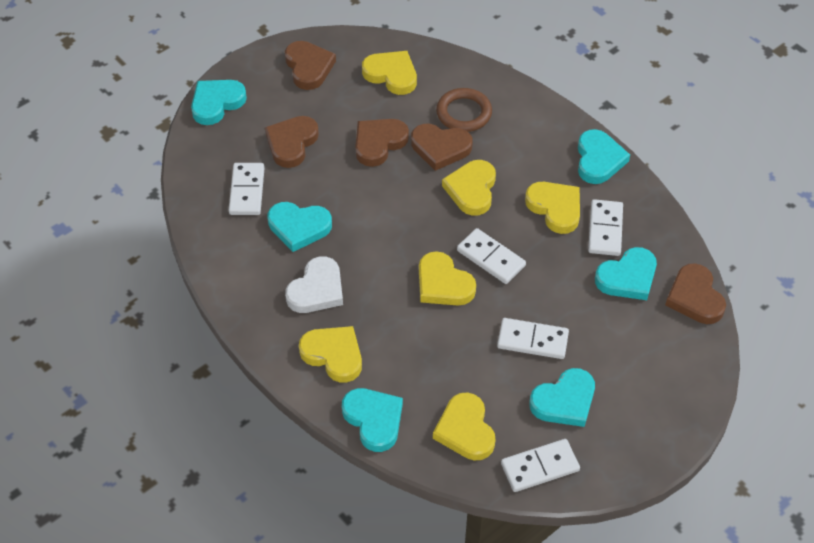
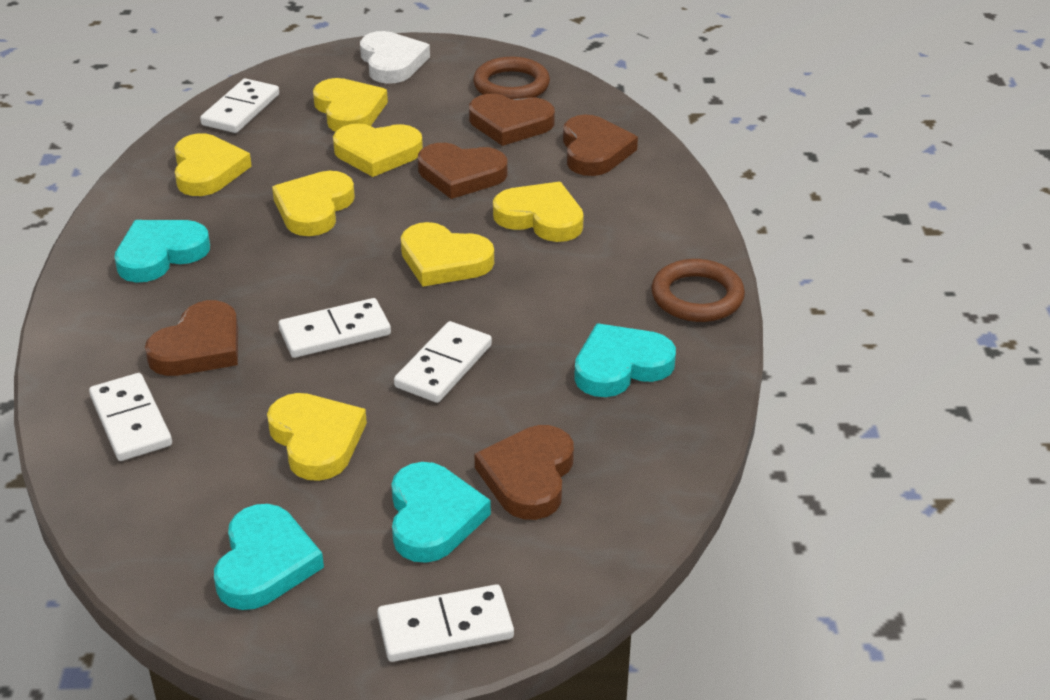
brown ring: [436,88,492,132] = 1 -> [473,57,550,99] [651,259,745,322] = 2
turquoise heart: [191,80,247,125] [268,202,332,252] [342,388,403,452] [530,368,595,427] [578,129,630,184] [595,247,657,300] = 6 -> [114,220,210,283] [214,504,324,610] [391,462,491,563] [574,323,676,397] = 4
yellow heart: [299,326,362,383] [362,51,417,95] [419,251,476,306] [433,392,495,461] [442,160,496,216] [525,182,580,234] = 6 -> [174,133,252,196] [267,393,367,481] [272,171,355,236] [313,78,388,132] [333,123,423,177] [401,222,494,287] [493,182,584,242] = 7

